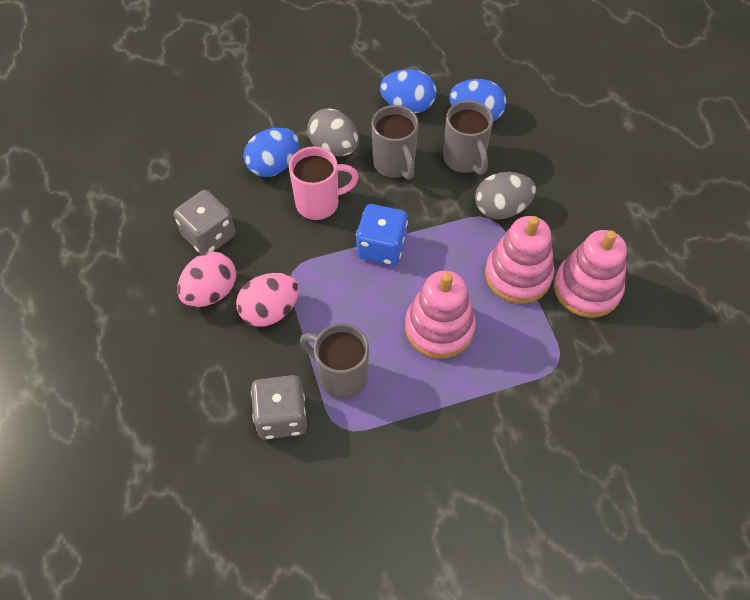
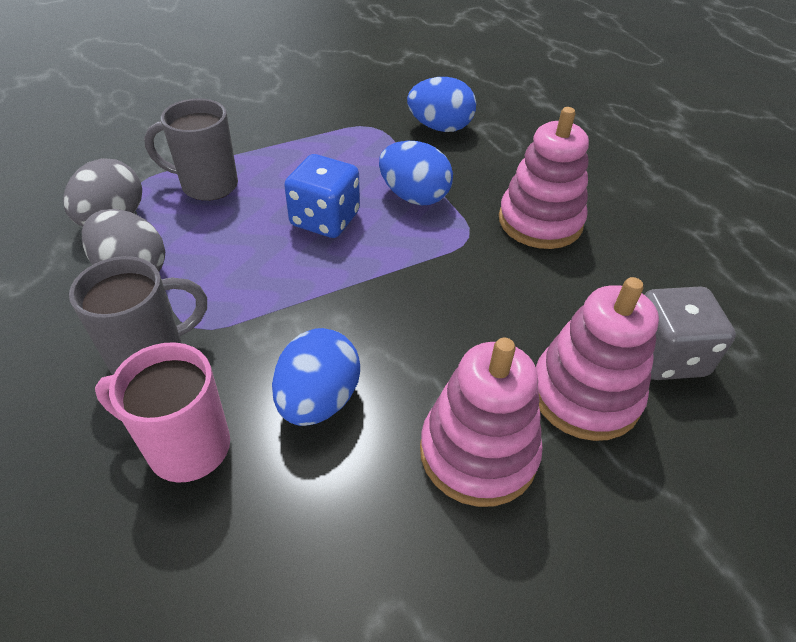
grey dice: [174,190,236,254] [251,375,307,439] = 2 -> [644,286,736,380] = 1
grey mug: [300,323,369,399] [371,105,419,179] [443,100,493,175] = 3 -> [69,256,207,375] [144,98,238,201] = 2
pink egg: [177,252,236,307] [236,273,299,327] = 2 -> none = 0

